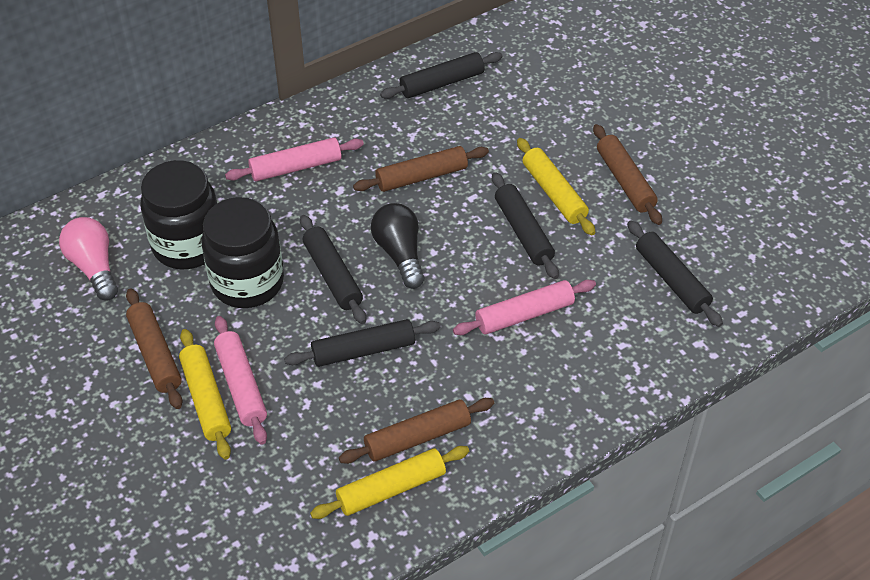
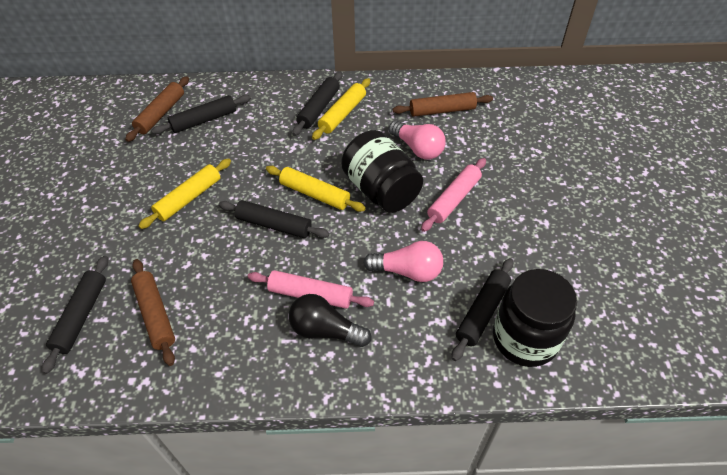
brown rolling pin: [126,288,182,409] [339,398,494,464] [353,146,489,192] [593,124,662,225] = 4 -> [125,76,189,142] [131,259,175,366] [393,92,493,117] = 3
pink light bulb: [59,217,118,301] = 1 -> [363,241,443,282] [389,121,446,159] = 2
pink rolling pin: [214,316,267,445] [225,137,364,181] [453,279,596,335] = 3 -> [248,270,374,309] [421,158,486,232] = 2

